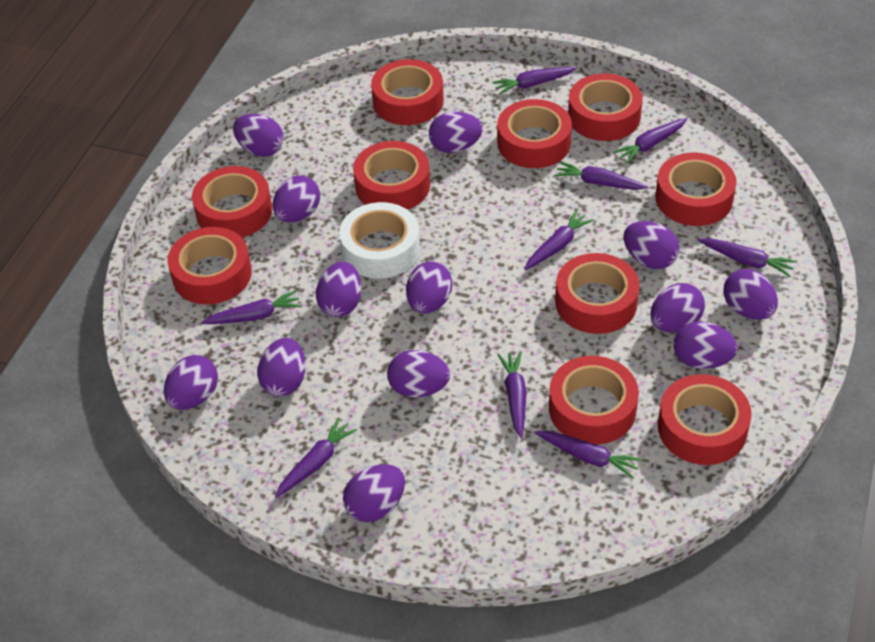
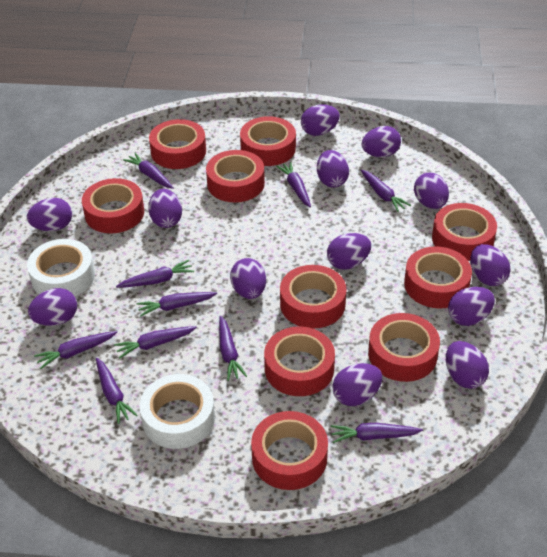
purple carrot: [201,290,302,324] [275,418,357,498] [492,67,577,95] [497,351,527,438] [524,210,594,270] [535,431,642,479] [555,161,648,190] [613,118,687,164] [698,238,797,277] = 9 -> [34,331,117,369] [96,358,137,424] [114,326,197,358] [116,260,194,288] [123,153,174,189] [137,292,217,317] [219,316,247,381] [276,162,311,207] [331,423,423,443] [361,169,411,212] = 10
white tape: [339,202,420,278] = 1 -> [27,239,95,296] [139,374,215,449] = 2

